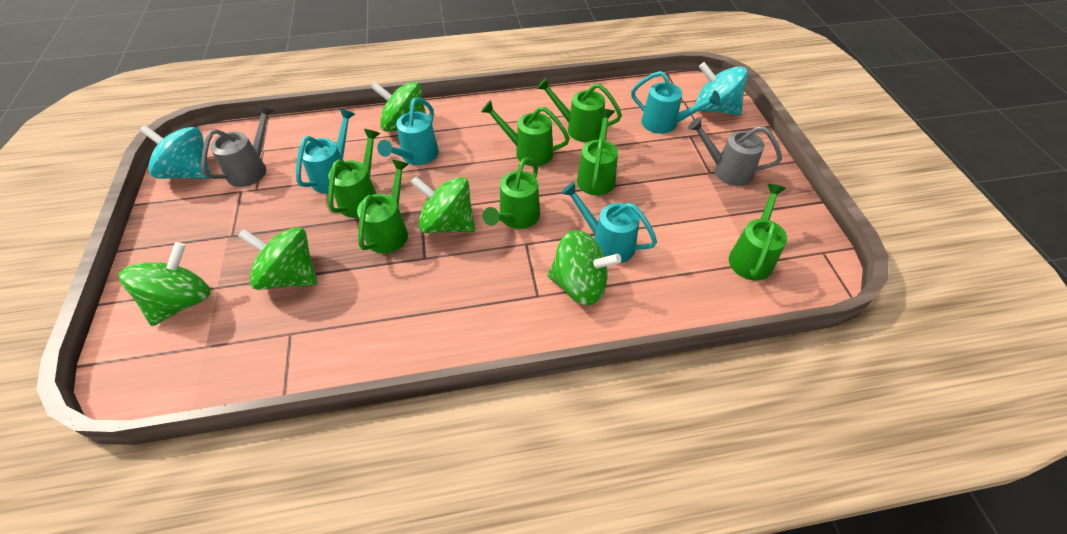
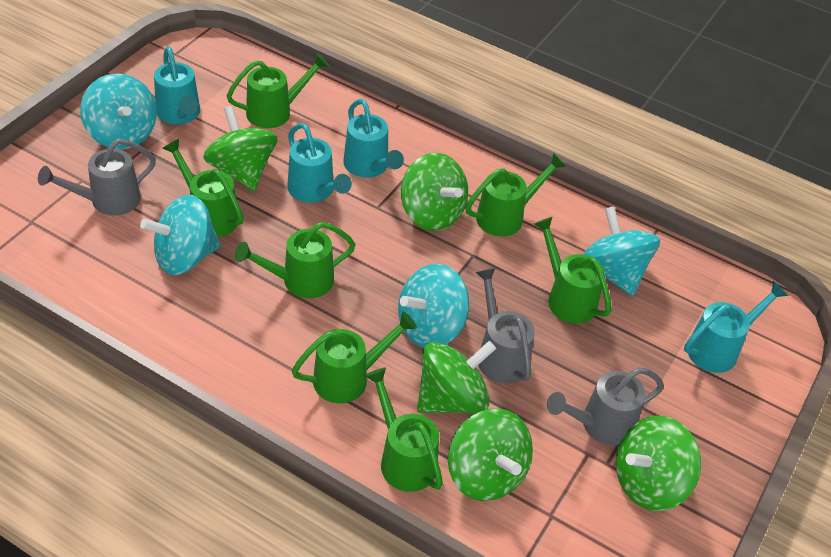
grey watering can: [201,104,275,187] [688,117,782,186] = 2 -> [38,138,156,216] [475,268,535,384] [547,367,664,445] = 3
turquoise spinning top: [139,125,211,179] [695,62,748,115] = 2 -> [80,73,157,149] [140,195,221,275] [398,264,469,348] [583,206,660,296] = 4

